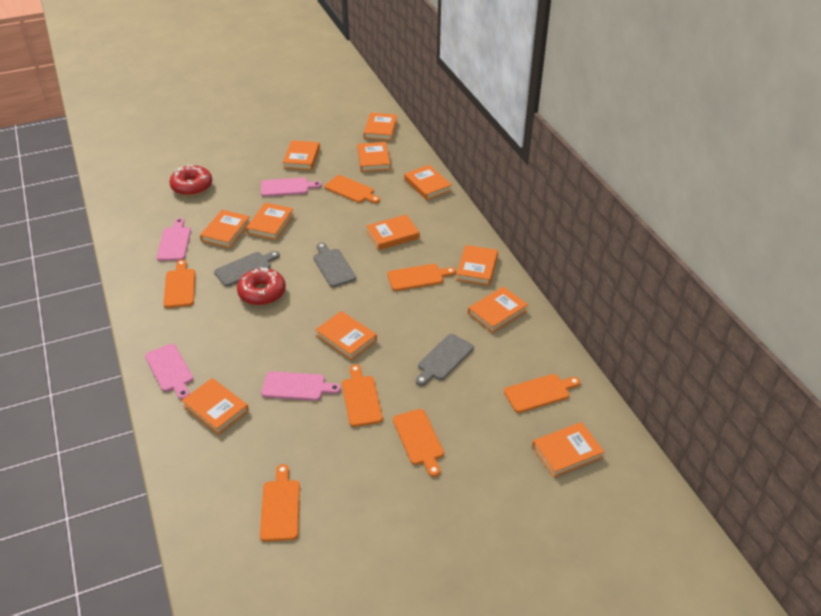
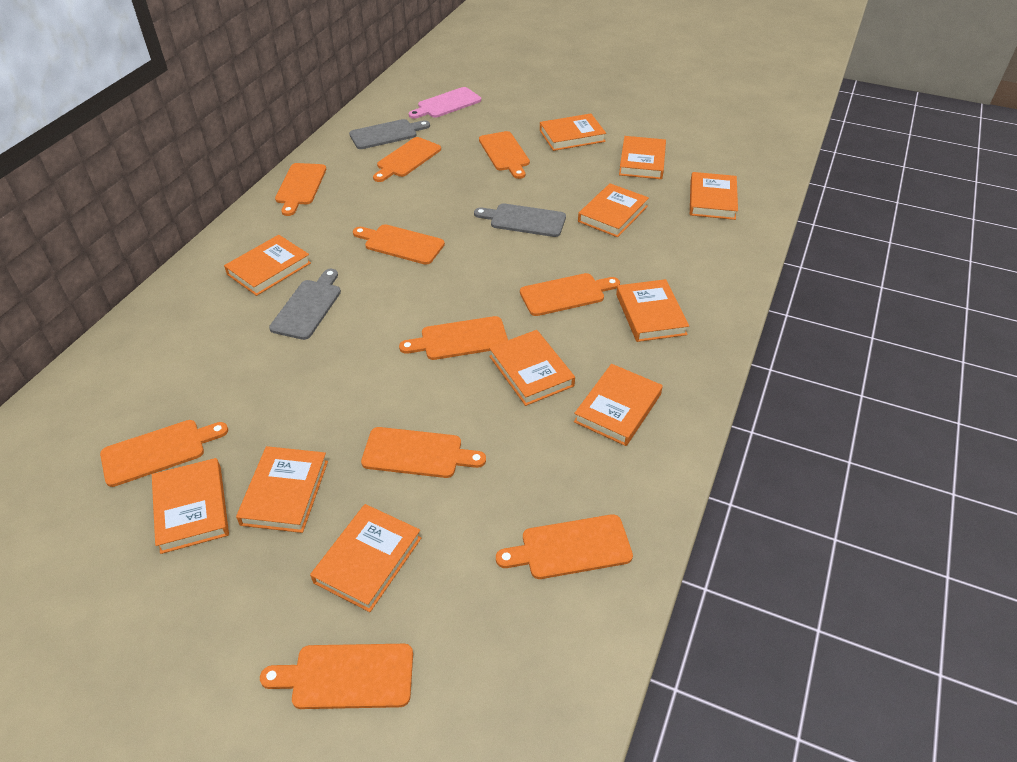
orange book: [181,378,249,435] [200,210,250,248] [246,203,294,240] [283,140,320,170] [315,311,377,360] [357,142,390,172] [364,113,397,141] [366,215,420,250] [404,165,452,200] [456,245,498,286] [468,286,528,333] [532,422,604,478] = 12 -> [152,458,229,554] [224,235,311,296] [236,446,328,533] [310,504,421,612] [489,330,575,406] [540,113,606,151] [574,364,663,446] [578,183,649,237] [616,279,689,342] [619,136,666,179] [690,172,738,220] = 11
orange cutting board: [163,260,195,308] [260,464,300,542] [324,175,380,203] [342,365,383,427] [387,264,456,291] [393,409,444,477] [504,374,580,413] = 7 -> [100,420,228,487] [260,644,413,709] [275,163,326,216] [353,224,445,265] [361,427,486,478] [373,137,441,182] [399,316,508,360] [479,131,530,179] [496,514,633,579] [520,273,620,316] = 10
pink cutting board: [145,344,193,399] [157,218,191,261] [261,177,322,197] [261,371,341,401] = 4 -> [409,87,481,119] = 1
red donut: [169,165,212,196] [237,267,286,306] = 2 -> none = 0

